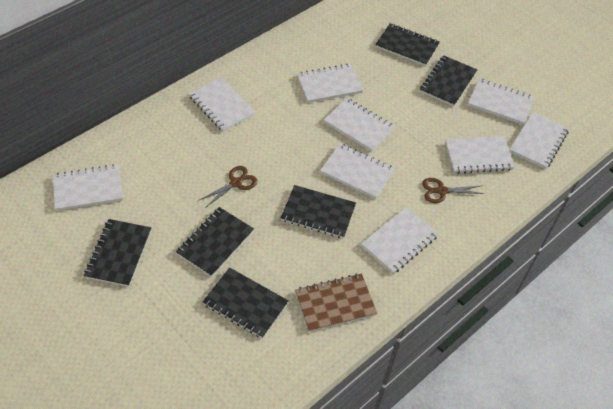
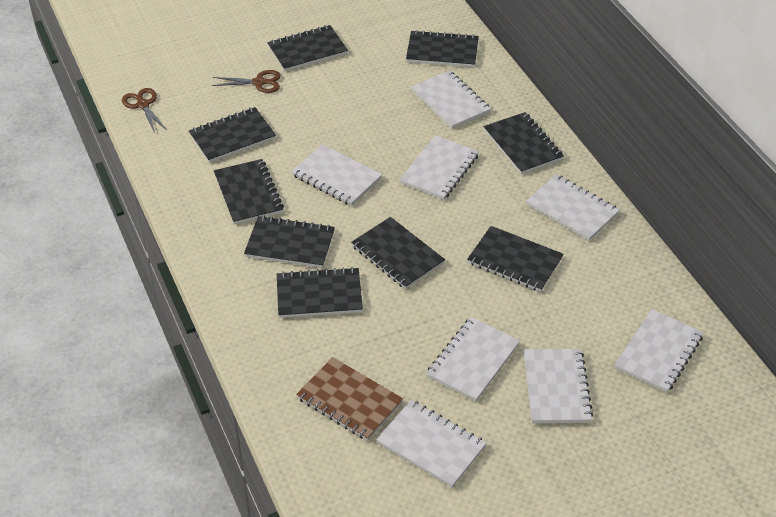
black notebook: [84,219,151,287] [176,207,254,277] [203,267,289,339] [281,185,356,238] [375,23,440,66] [420,55,477,106] = 6 -> [189,107,276,163] [214,159,284,224] [244,215,335,268] [267,25,348,71] [277,267,363,318] [351,217,445,289] [406,30,479,67] [467,226,564,292] [484,112,564,174] = 9
white notebook: [53,164,123,211] [189,77,255,132] [297,64,363,103] [320,144,395,199] [324,98,395,152] [361,207,438,274] [445,136,515,174] [468,79,534,125] [509,112,569,169] = 9 -> [291,144,382,206] [376,400,486,488] [399,135,479,200] [411,70,491,129] [426,317,520,401] [524,349,593,423] [526,174,620,241] [615,309,704,393] = 8

